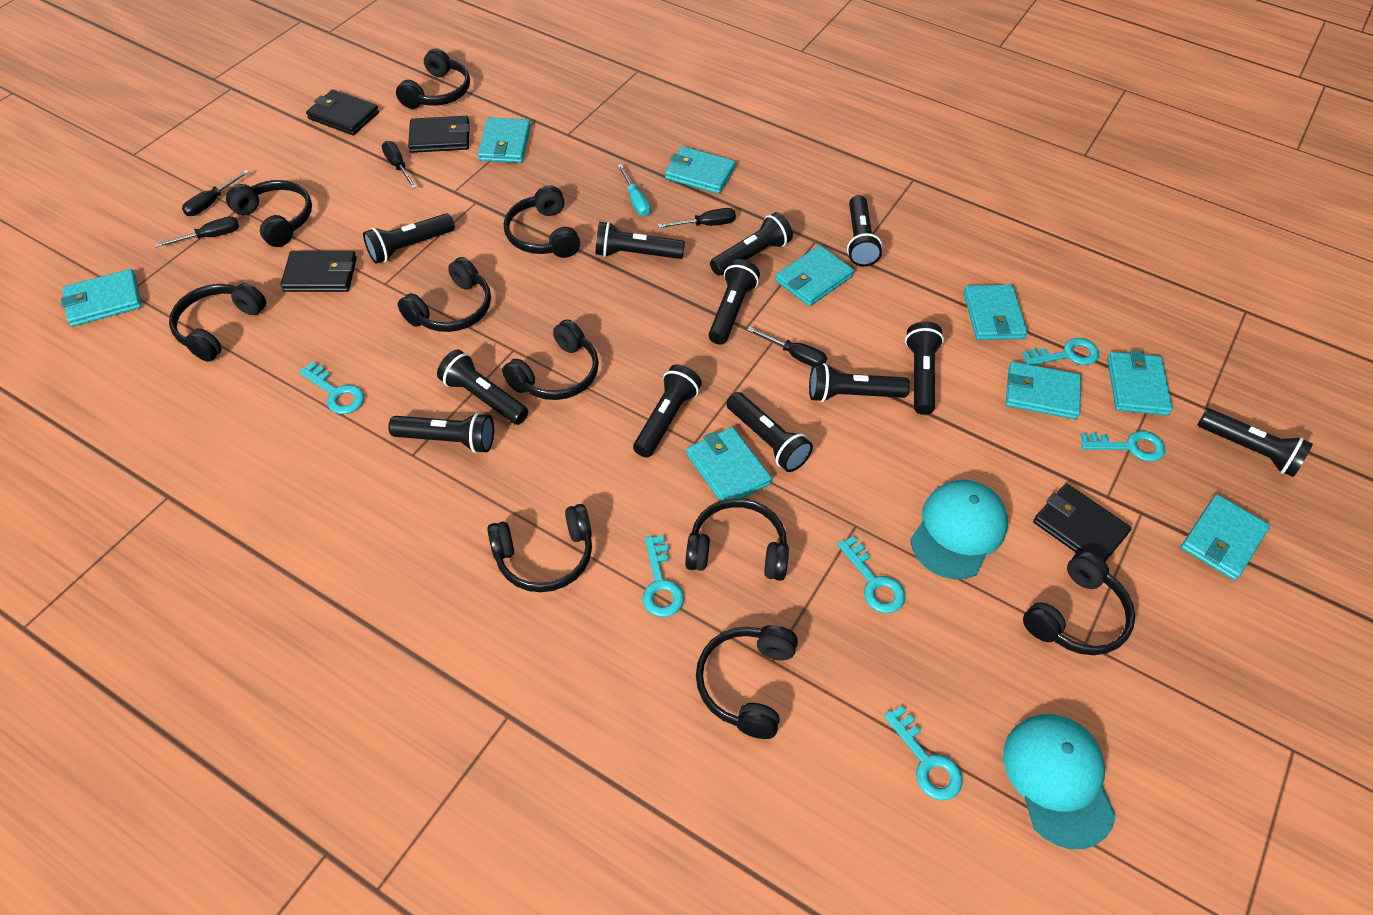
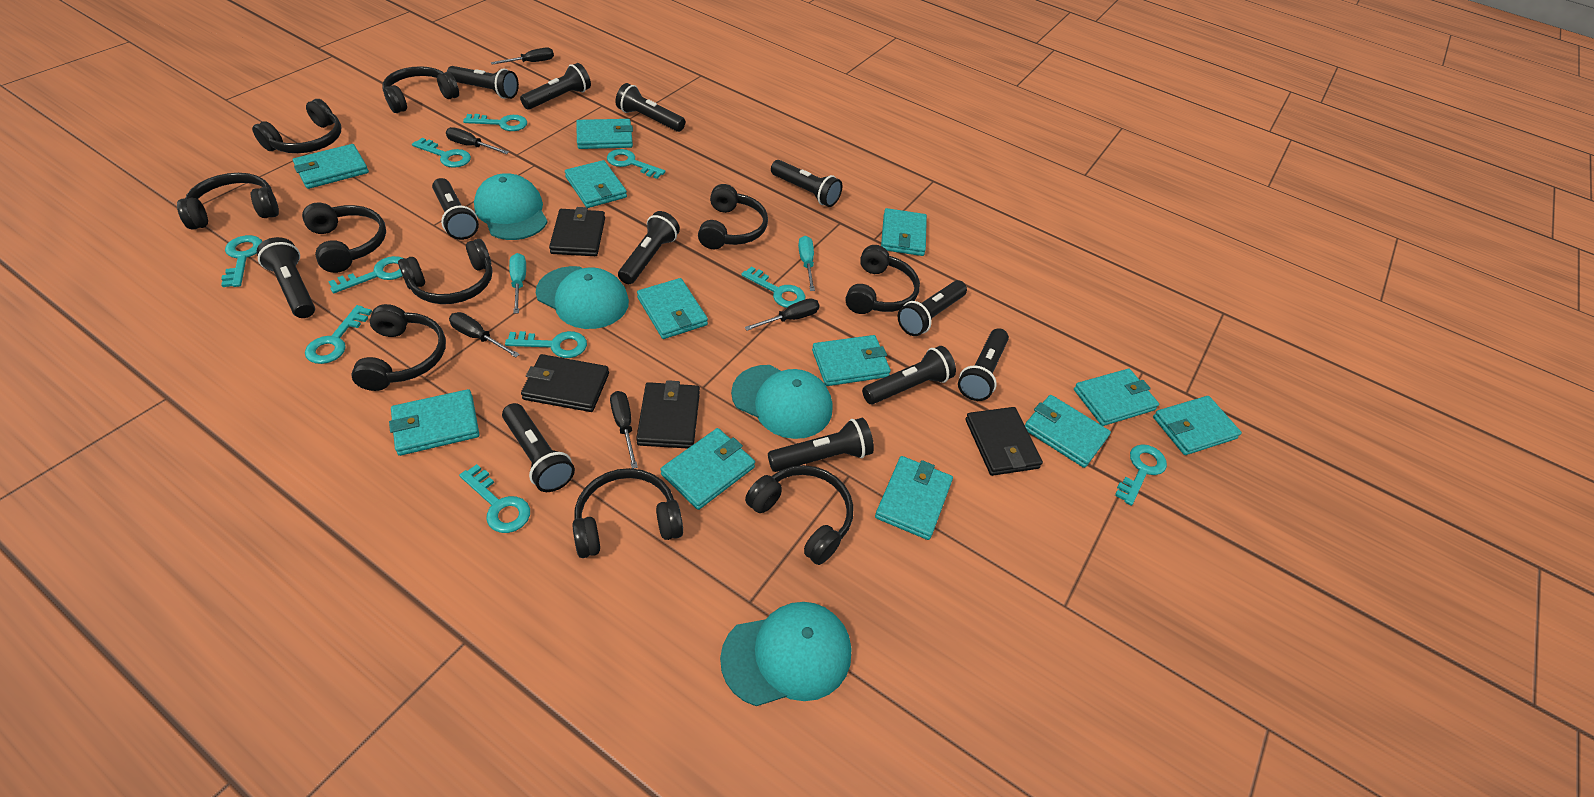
turquoise cap: [910,480,1008,579] [1003,714,1116,849] = 2 -> [474,173,548,240] [536,266,629,329] [720,602,851,706] [731,365,832,439] = 4
turquoise key: [299,362,364,414] [642,535,684,617] [837,536,905,613] [884,706,963,800] [1022,338,1099,365] [1080,431,1165,462] = 6 -> [221,235,262,287] [305,305,372,364] [328,256,403,293] [412,138,471,168] [459,464,530,533] [463,114,527,131] [505,331,587,358] [607,149,665,179] [741,266,805,308] [1115,444,1167,506] = 10
turquoise screwdriver: [617,164,650,216] = 1 -> [509,253,526,314] [798,236,815,291] = 2
turquoise wallet: [61,269,142,327] [478,117,531,163] [665,146,736,194] [686,427,772,501] [775,245,854,306] [963,285,1028,340] [1006,361,1081,419] [1107,350,1173,415] [1181,494,1270,580] = 9 -> [293,144,369,189] [389,389,480,456] [565,160,627,208] [576,119,633,149] [637,278,708,339] [661,428,755,510] [812,335,891,386] [875,456,953,540] [881,208,927,256] [1025,395,1111,468] [1074,369,1159,426] [1153,396,1242,455] = 12

